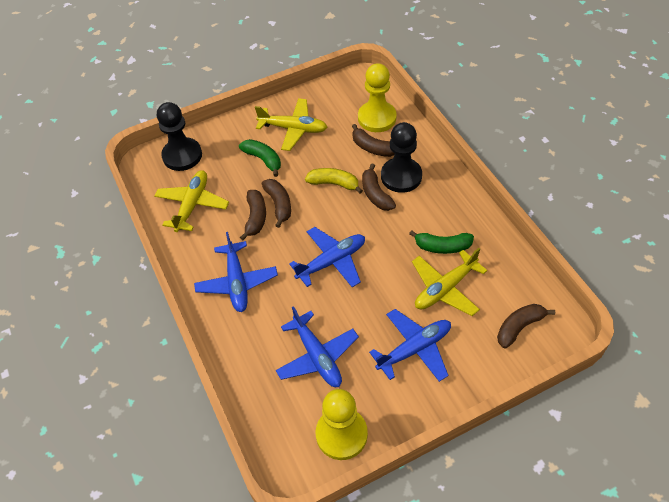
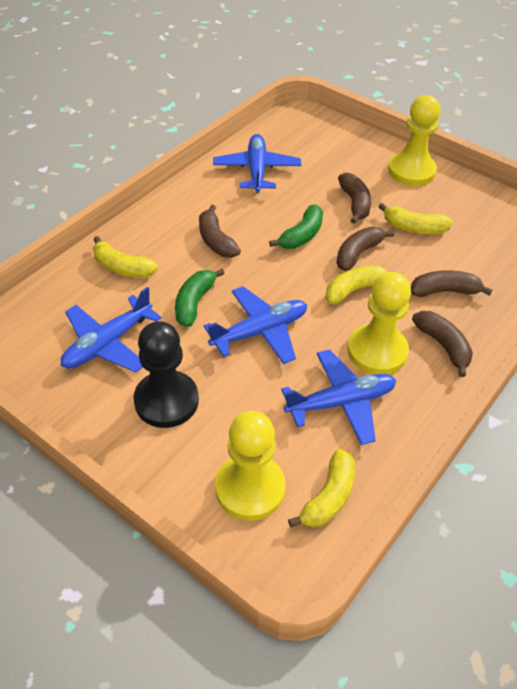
black pawn: [157,102,202,171] [381,122,422,193] = 2 -> [133,321,199,428] = 1
yellow banana: [305,168,363,194] = 1 -> [93,236,158,278] [288,449,355,528] [325,265,387,304] [379,203,453,234] = 4
yellow pawn: [316,389,368,460] [358,63,397,132] = 2 -> [215,411,286,521] [347,272,411,375] [388,95,441,186] = 3
yellow plane: [154,170,229,232] [255,98,327,151] [412,248,487,316] = 3 -> none = 0

